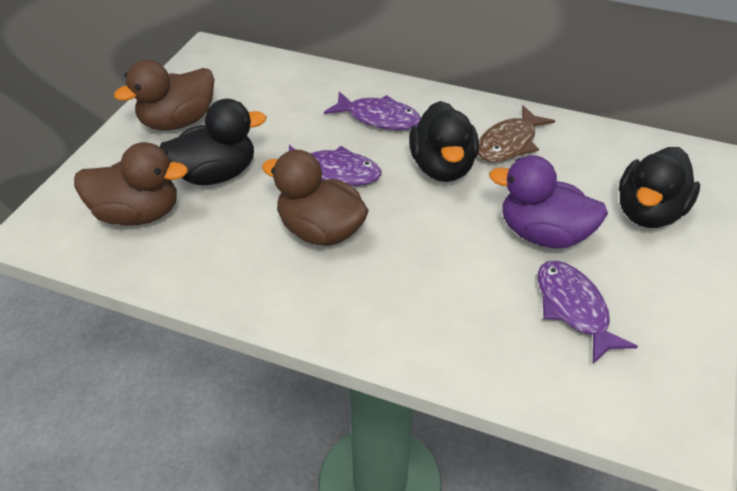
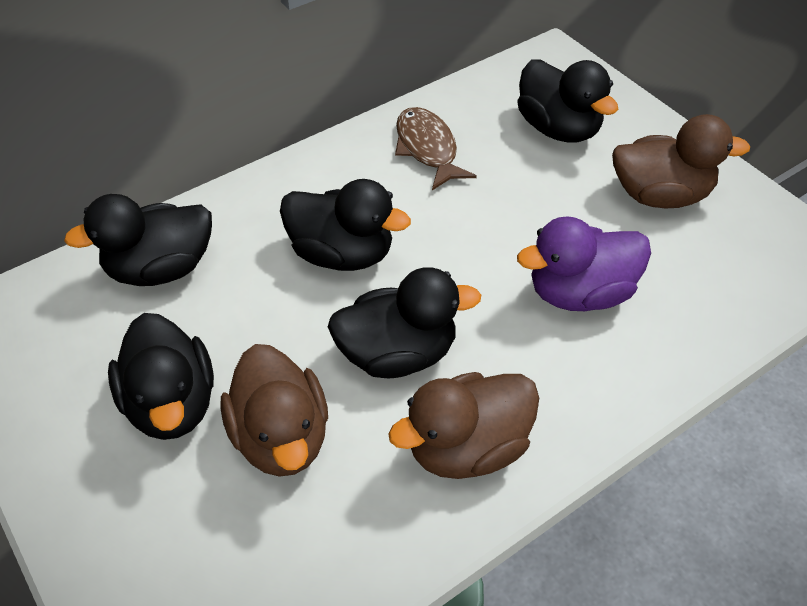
black duck: [160,99,267,185] [409,101,479,182] [619,147,700,228] = 3 -> [64,194,212,286] [108,313,214,440] [280,179,411,271] [328,267,481,378] [517,59,618,143] = 5
purple fish: [289,145,382,186] [324,91,421,130] [538,261,638,364] = 3 -> none = 0

